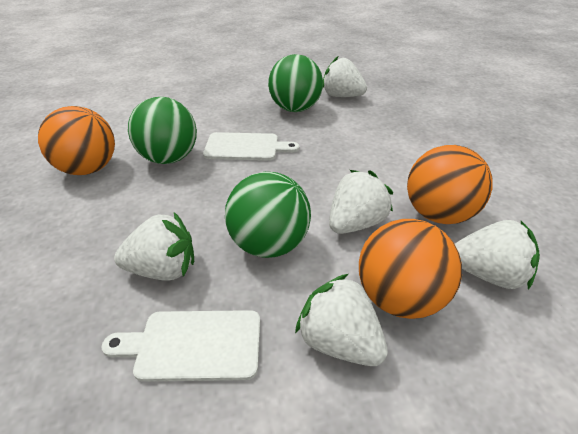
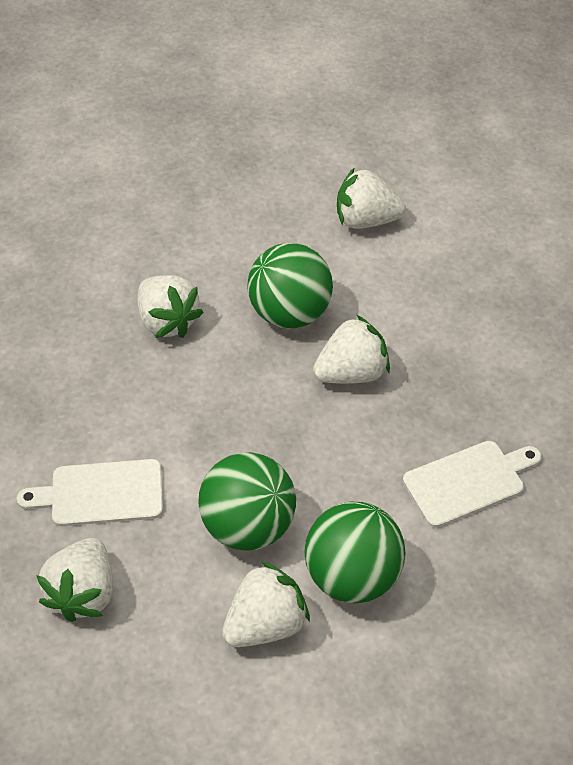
orange ball: [38,106,115,175] [359,219,462,319] [407,145,493,224] = 3 -> none = 0

